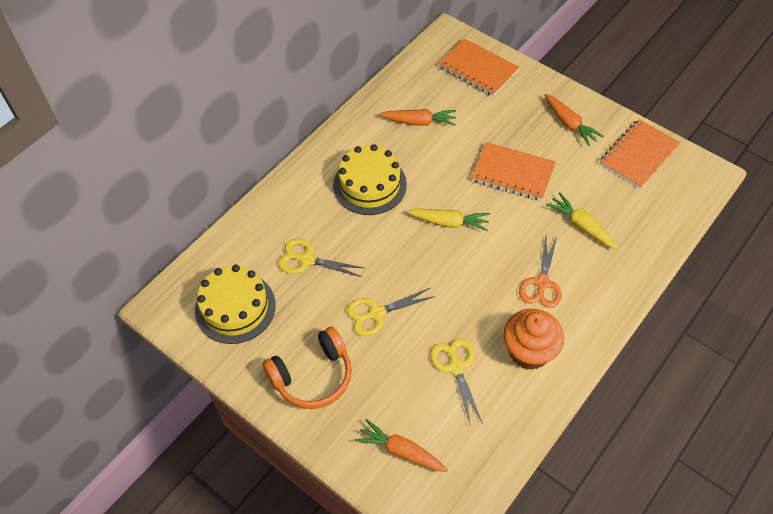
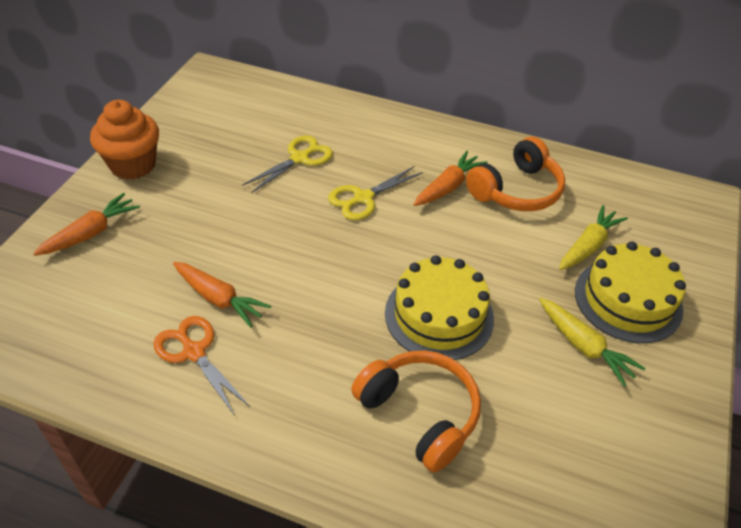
orange headphones: [263,327,352,409] = 1 -> [351,351,481,473] [466,137,565,211] = 2
orange notebook: [439,38,519,96] [471,142,556,201] [600,119,680,189] = 3 -> none = 0
yellow scissors: [278,239,364,277] [347,288,436,336] [430,338,483,427] = 3 -> [242,136,333,193] [328,166,423,220] = 2

